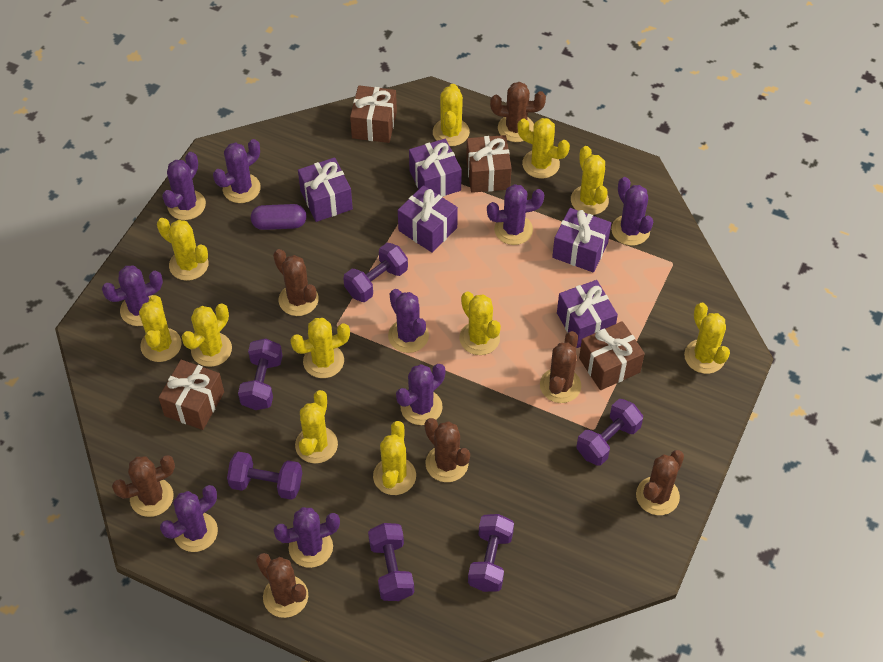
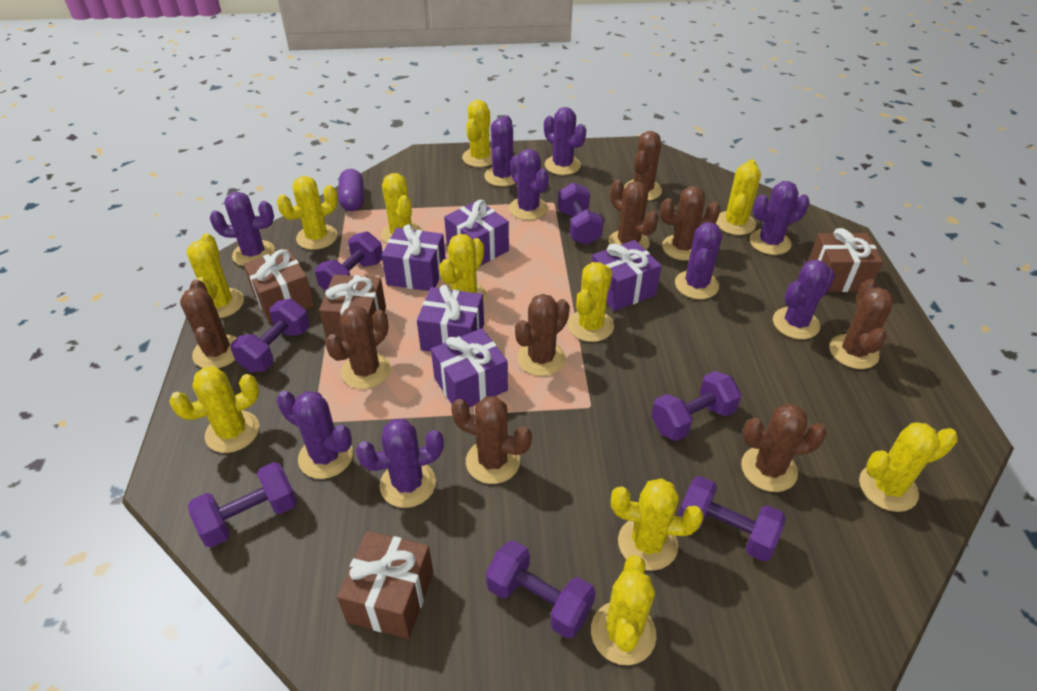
brown cactus: [112,455,175,517] [256,553,308,618] [273,249,319,316] [424,418,470,482] [490,82,546,142] [540,331,581,403] [636,450,684,515] = 7 -> [180,279,237,368] [325,306,391,389] [451,396,532,484] [515,294,570,376] [608,180,659,250] [624,131,662,201] [660,186,721,261] [741,403,827,492] [829,279,894,369] = 9
purple dumbbell: [227,452,302,500] [238,338,283,410] [343,243,408,302] [368,523,414,601] [468,514,514,592] [576,399,643,466] = 6 -> [188,462,297,548] [231,299,310,372] [315,231,383,291] [486,540,596,639] [558,182,604,245] [651,371,742,441] [678,476,786,562] = 7

